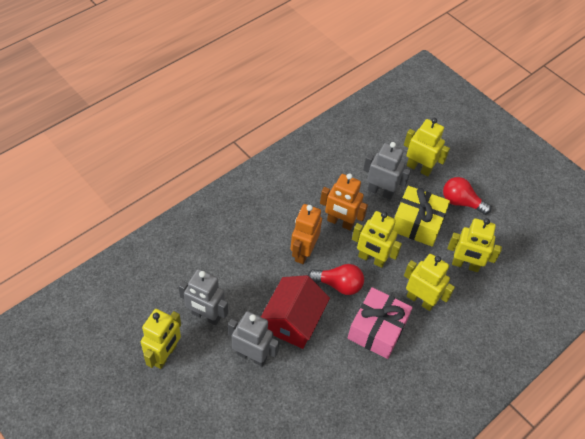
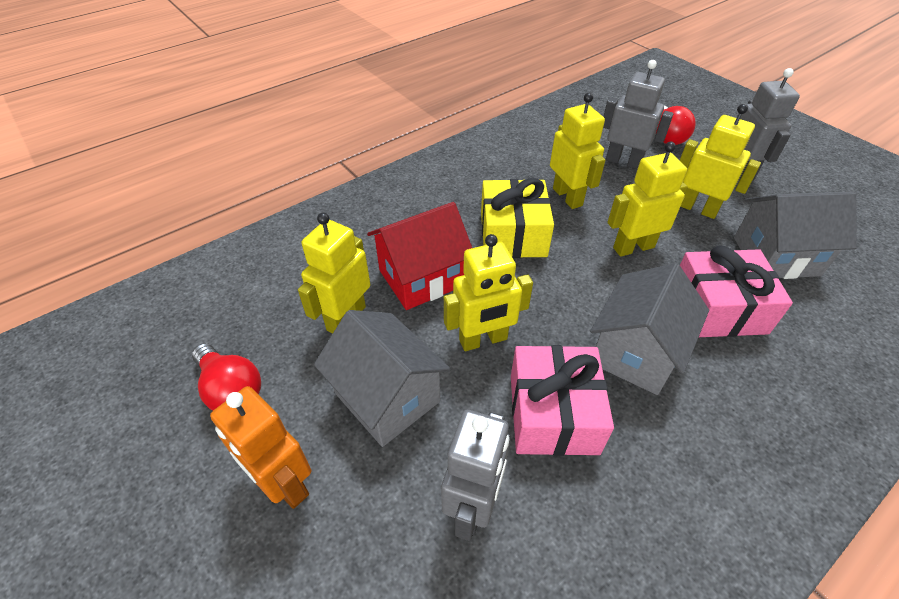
grey house: none = 0 -> [314,310,451,447] [590,263,709,395] [734,192,857,279] = 3
orange robot: [291,204,322,264] [320,173,368,230] = 2 -> [210,386,311,509] = 1
pink gift: [348,287,413,359] = 1 -> [511,345,614,456] [680,246,793,337] = 2

